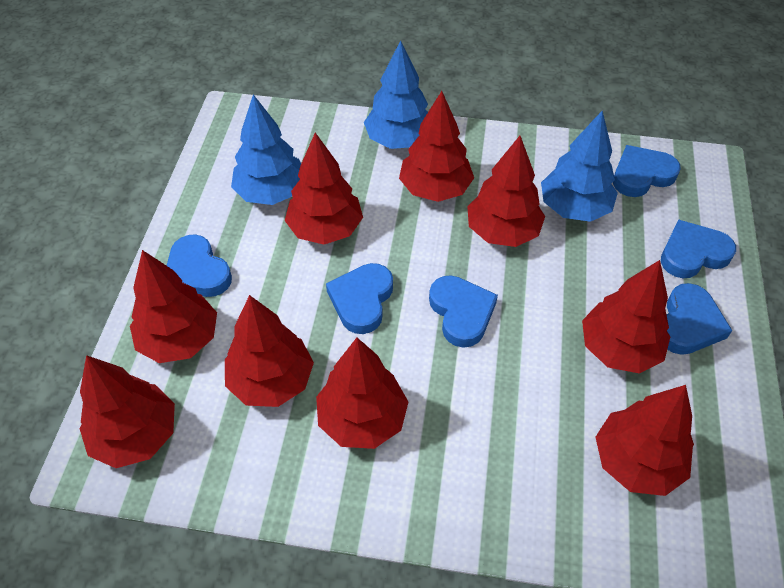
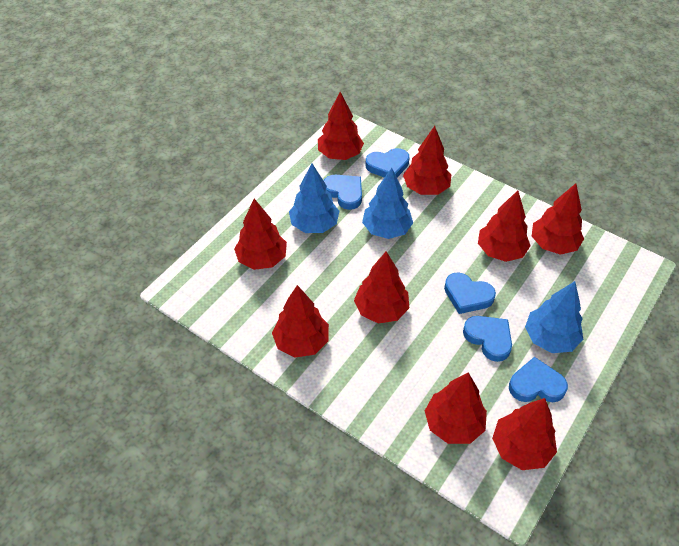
blue heart: [167,234,232,297] [326,263,393,334] [429,275,498,348] [613,145,681,197] [661,220,736,278] [667,283,732,355] = 6 -> [324,175,362,210] [365,148,410,178] [444,272,496,314] [463,316,512,362] [509,357,568,402] = 5

